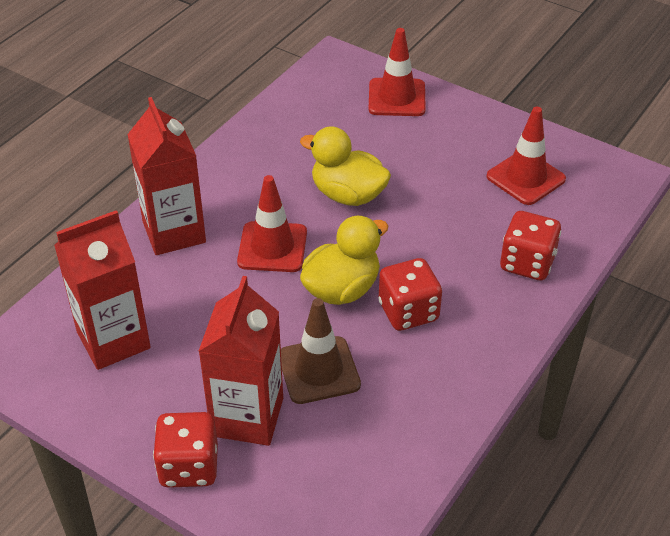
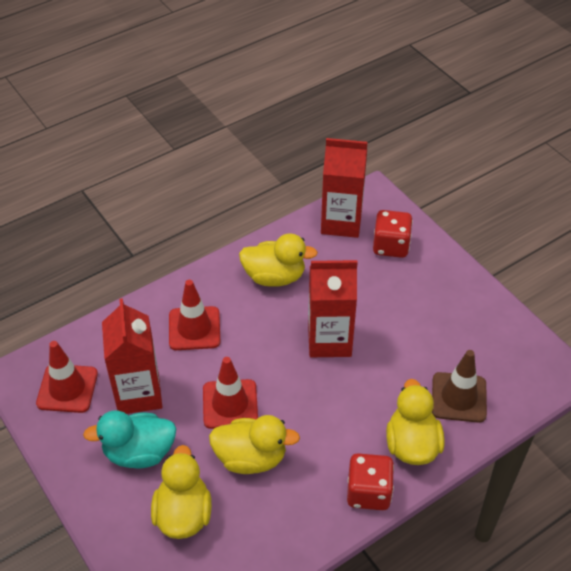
red dice: [153,412,218,488] [378,258,442,331] [500,211,561,281] = 3 -> [347,453,394,510] [373,210,413,258] = 2
turquoise duck: none = 0 -> [83,410,177,468] = 1
yellow duck: [300,126,391,206] [300,216,388,305] = 2 -> [151,445,212,539] [209,415,300,474] [239,234,318,286] [386,379,445,465] = 4

